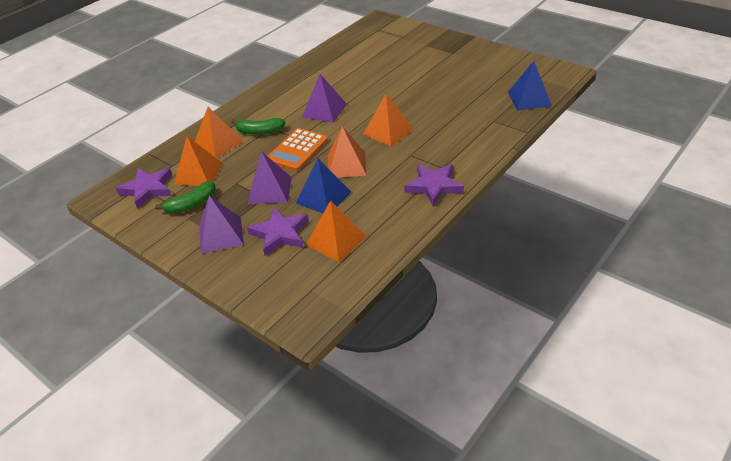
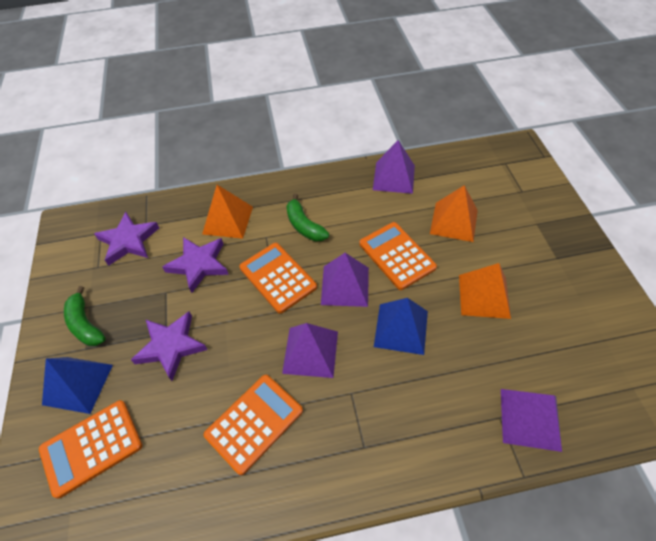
orange calculator: [268,128,328,171] = 1 -> [39,400,142,499] [204,375,303,475] [239,243,317,314] [359,222,437,290] = 4
orange pyramid: [174,136,223,186] [195,107,243,158] [306,200,366,262] [328,126,366,178] [363,94,413,147] = 5 -> [202,185,253,239] [430,185,478,242] [459,263,511,319] = 3
purple pyramid: [199,196,244,253] [248,152,292,204] [302,74,347,123] = 3 -> [282,323,338,378] [321,253,369,307] [373,140,415,194] [501,389,562,452] = 4

